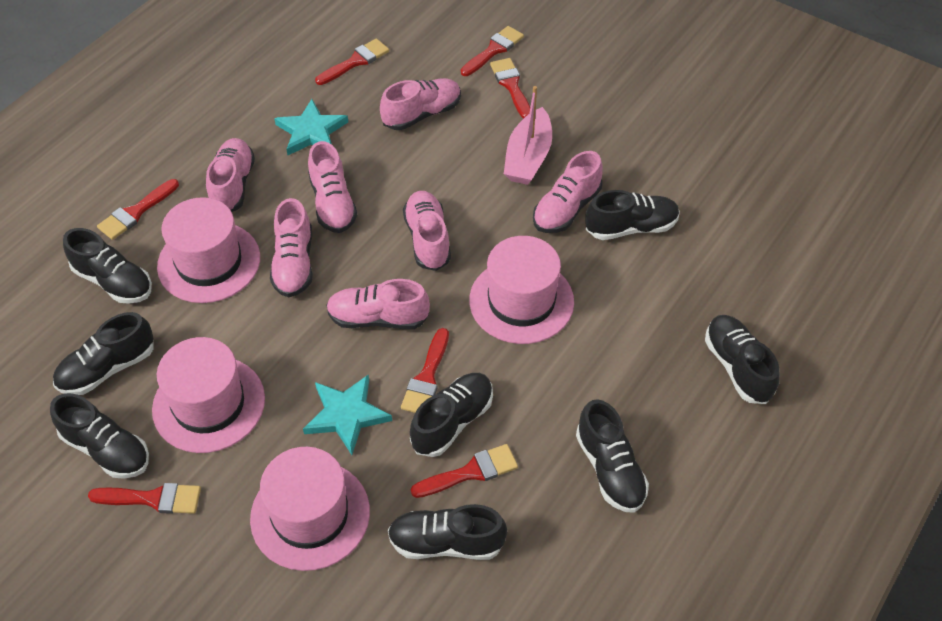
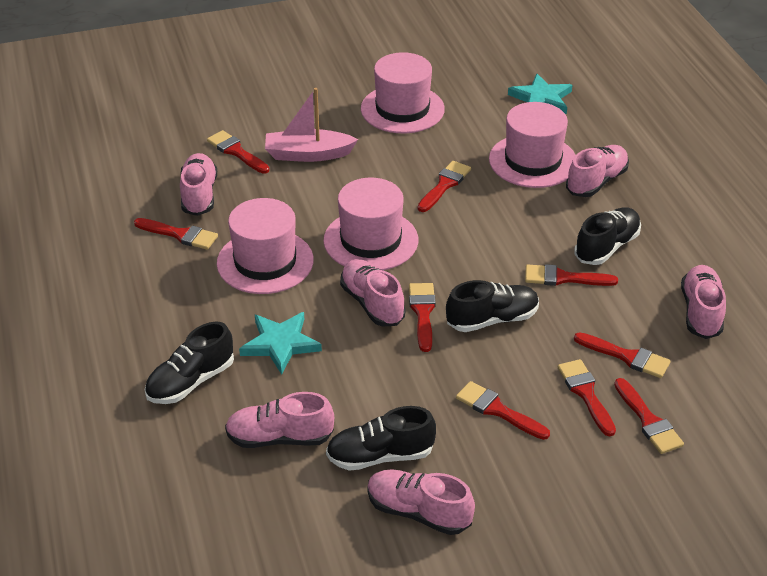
black shoe: [50,393,149,479] [53,312,154,395] [63,228,152,304] [388,504,507,560] [410,373,493,457] [576,399,649,513] [586,190,680,240] [705,315,780,404] = 8 -> [145,322,234,404] [326,406,436,471] [446,280,539,332] [574,207,641,265] = 4
pink shoe: [206,138,255,212] [270,198,313,297] [308,141,357,233] [326,279,430,329] [380,78,461,130] [403,191,451,271] [533,151,603,233] = 7 -> [180,153,217,216] [225,392,334,448] [340,259,405,326] [367,469,475,535] [566,145,629,197] [681,265,726,339] = 6
red brush: [88,483,201,514] [97,179,179,240] [315,39,389,85] [401,328,449,413] [411,444,518,498] [461,26,524,76] [490,58,530,119] = 7 -> [134,218,218,250] [207,130,269,174] [409,283,436,352] [418,161,471,212] [456,381,550,440] [525,264,618,286] [558,359,616,436] [574,332,671,378] [614,378,684,454] = 9

